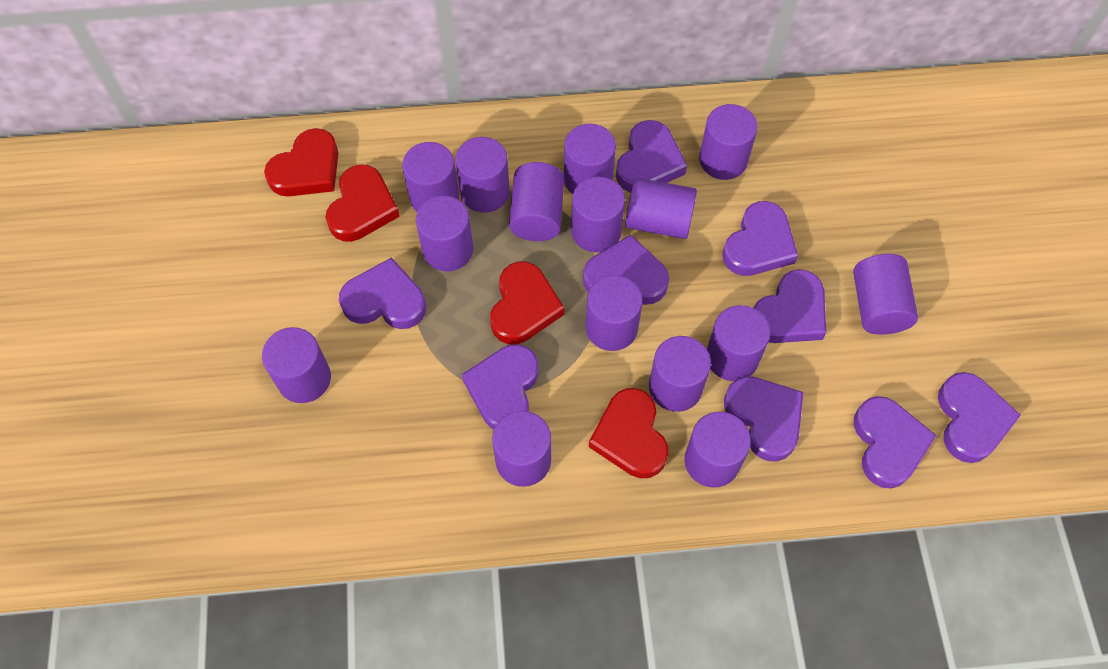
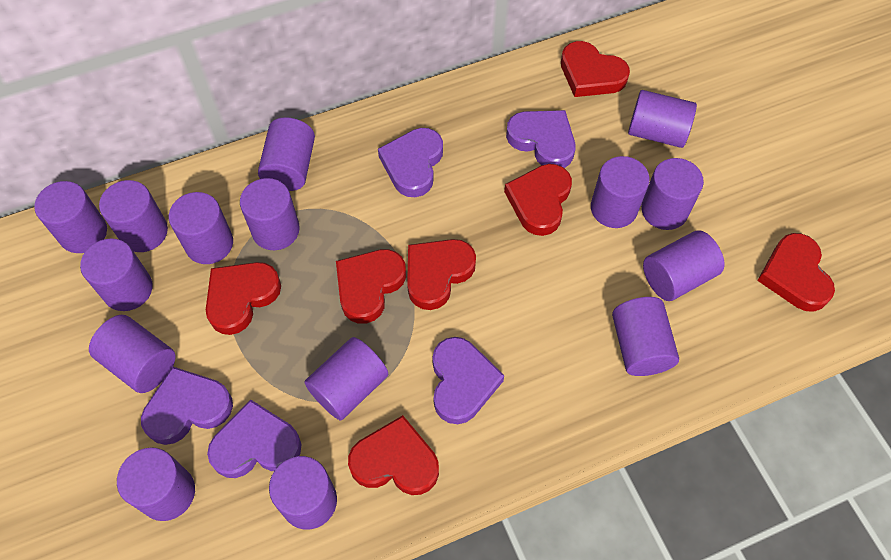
purple heart: [339,257,426,329] [462,344,538,429] [583,234,669,305] [616,120,687,193] [722,201,798,276] [724,376,803,462] [753,269,826,343] [854,396,937,489] [938,372,1021,463] = 9 -> [141,367,233,445] [207,399,301,478] [378,128,443,197] [432,337,504,424] [506,110,575,168] = 5
red heart: [264,128,338,197] [325,164,400,242] [490,261,564,344] [589,388,668,478] = 4 -> [206,262,281,335] [336,249,406,324] [348,415,439,495] [407,239,476,310] [504,164,572,236] [561,41,630,97] [757,233,835,312] = 7

